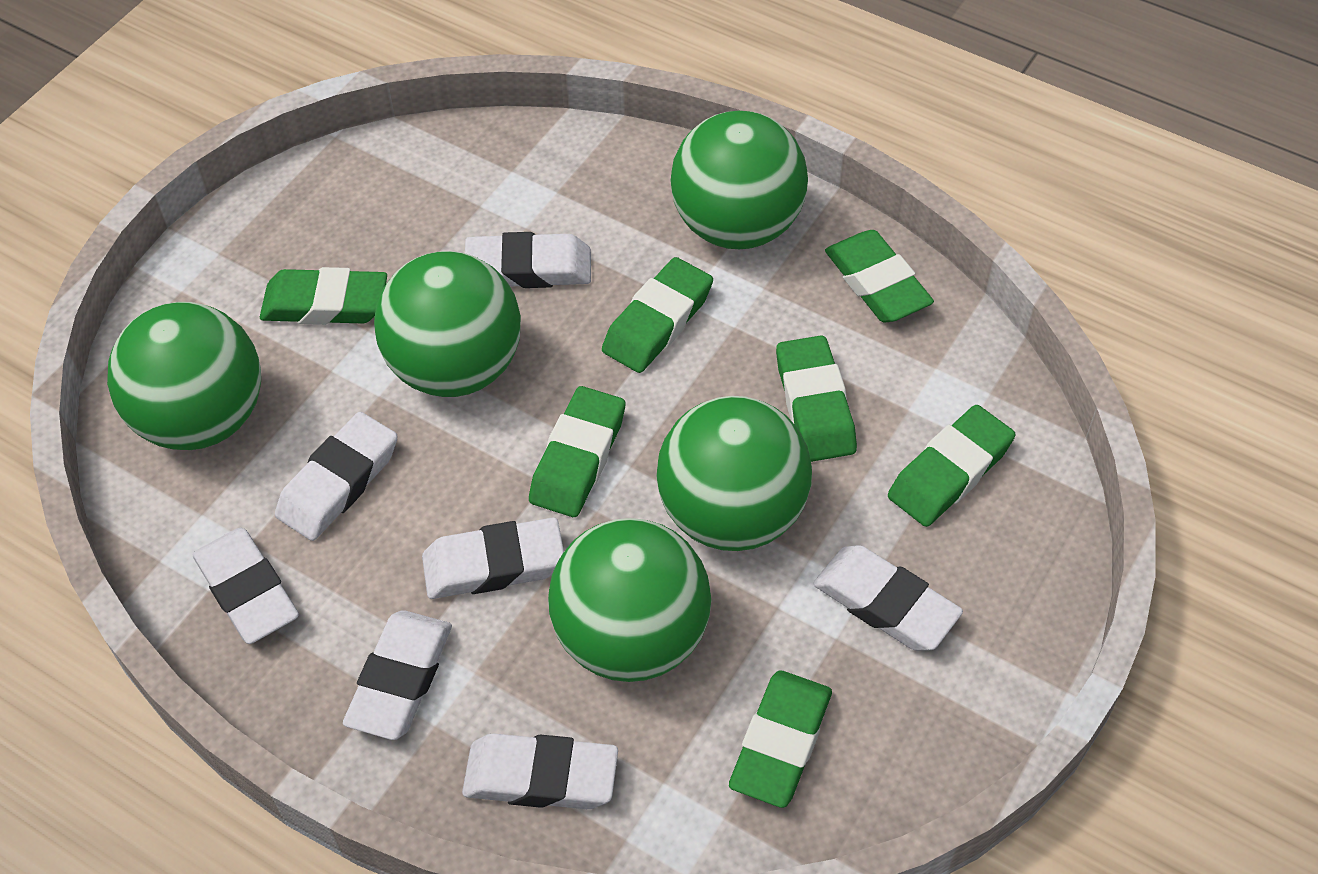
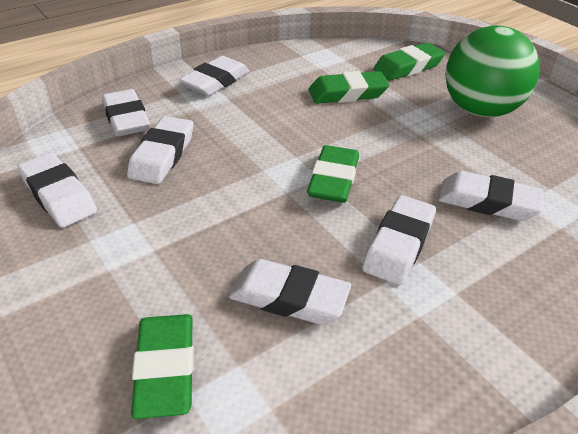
green ball: [107,302,261,450] [374,251,521,397] [548,518,711,682] [656,396,812,551] [670,111,808,249] = 5 -> [445,25,540,117] = 1
green eraser: [260,267,387,325] [529,386,625,517] [602,257,713,373] [729,670,832,808] [776,335,857,462] [825,230,934,323] [888,405,1015,527] = 7 -> [131,314,194,419] [307,145,359,203] [309,71,389,104] [374,42,445,80] = 4

